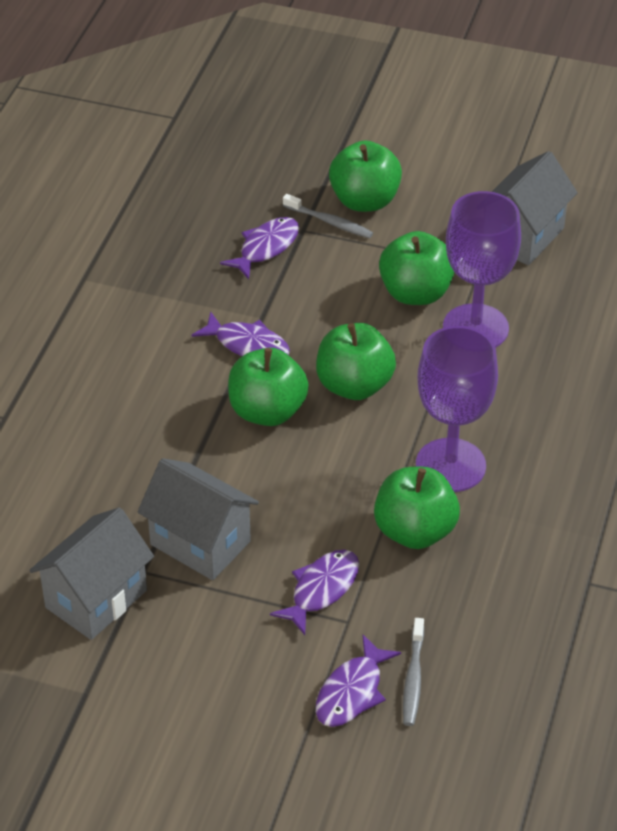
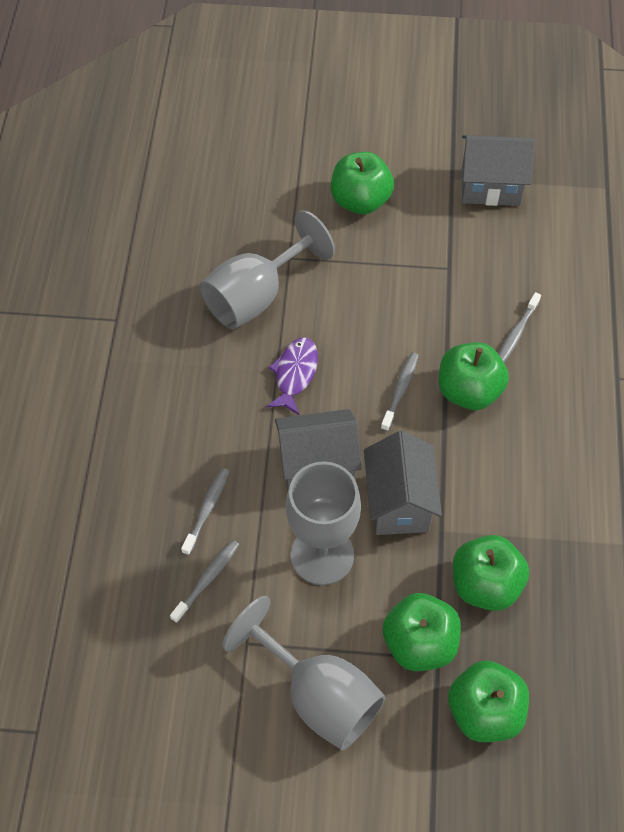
grey goblet: none = 0 -> [200,210,335,329] [222,596,386,751] [286,461,361,585] = 3
grey toothbrush: [283,194,373,238] [403,618,424,726] = 2 -> [170,540,239,623] [181,468,229,555] [381,353,419,431] [498,292,541,362] = 4
purple fish: [192,311,290,356] [220,217,299,280] [270,550,359,635] [316,635,401,727] = 4 -> [266,338,318,415] = 1
purple goblet: [416,326,498,492] [443,191,521,348] = 2 -> none = 0

